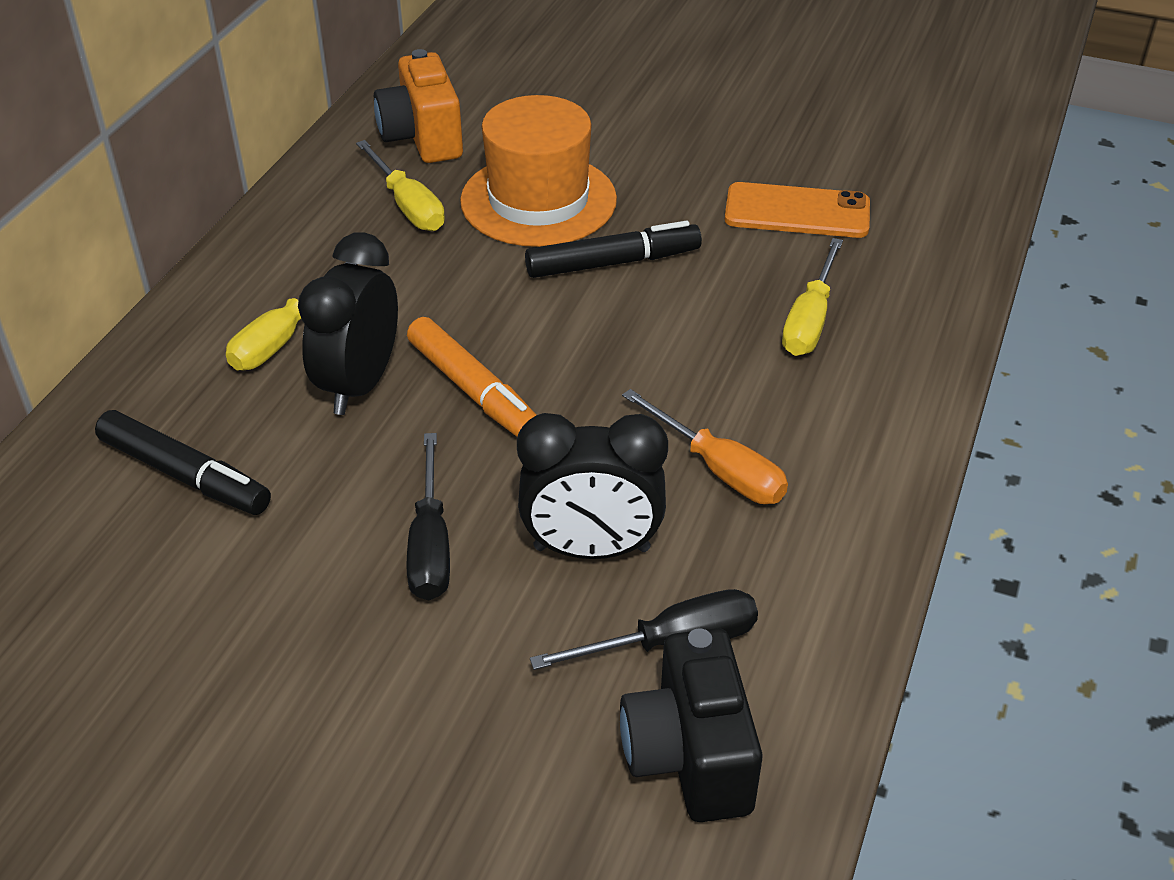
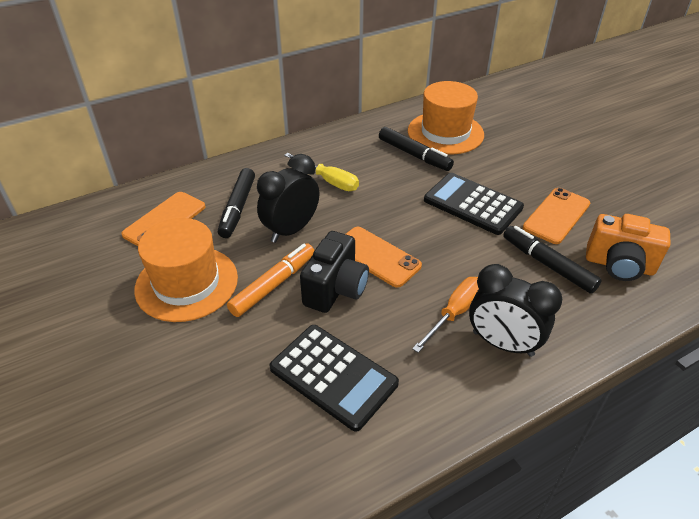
black calculator: none = 0 -> [269,325,399,432] [424,173,524,235] = 2
black marker: [95,410,271,515] [525,221,702,278] = 2 -> [218,168,255,238] [379,127,454,171] [503,226,602,294] = 3
black screwdriver: [407,433,450,600] [530,589,758,670] = 2 -> none = 0
orange hat: [460,95,617,247] = 1 -> [134,218,238,322] [408,81,484,154] = 2
orange phone: [725,182,870,238] = 1 -> [121,192,205,246] [346,227,422,288] [523,188,590,244] = 3
yellow screwdriver: [226,262,357,370] [356,140,445,231] [782,238,843,356] = 3 -> [284,153,359,191] = 1

